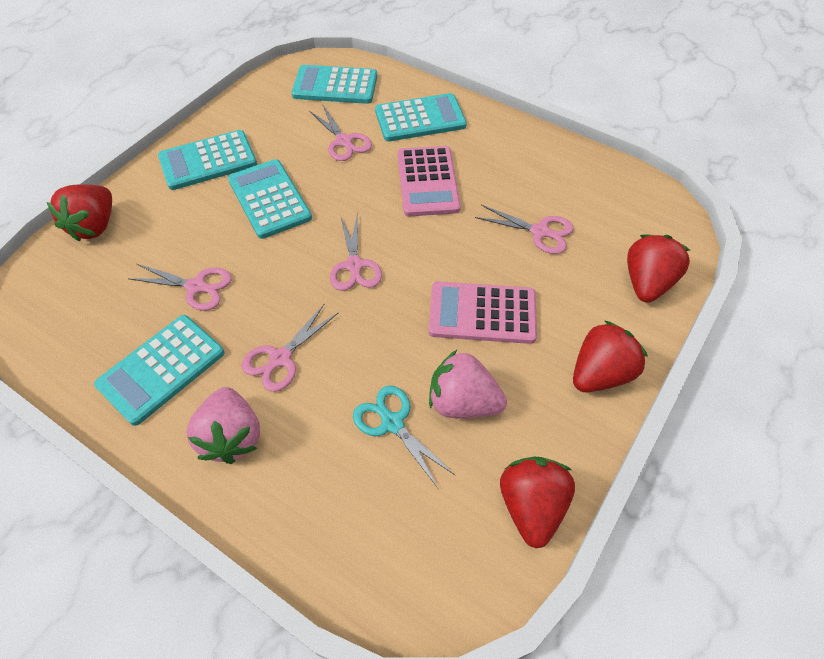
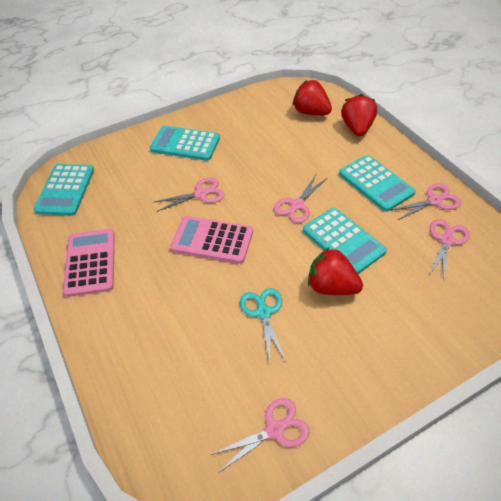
pink strawberry: [187,387,260,464] [429,350,507,418] = 2 -> none = 0
red strawberry: [47,184,112,242] [500,456,575,548] [573,320,648,392] [627,234,690,303] = 4 -> [292,80,332,115] [308,248,363,295] [341,94,377,136] = 3
turquoise calculator: [94,315,224,426] [158,130,257,190] [228,159,312,239] [292,65,377,104] [375,93,467,142] = 5 -> [34,164,94,216] [150,126,220,161] [303,208,387,274] [339,155,416,212] = 4

